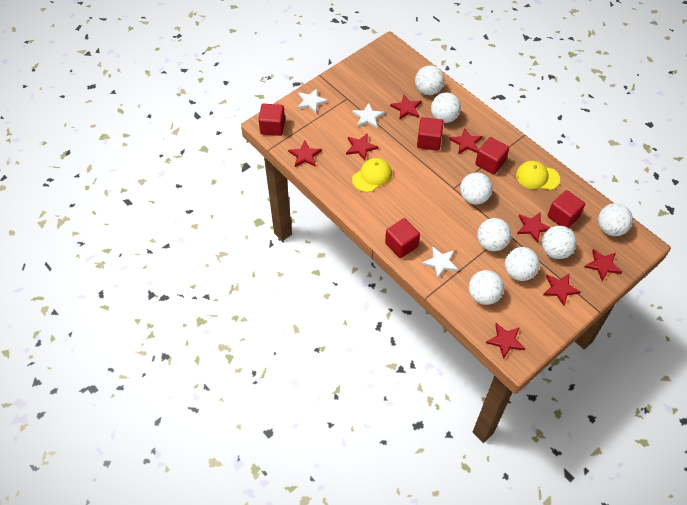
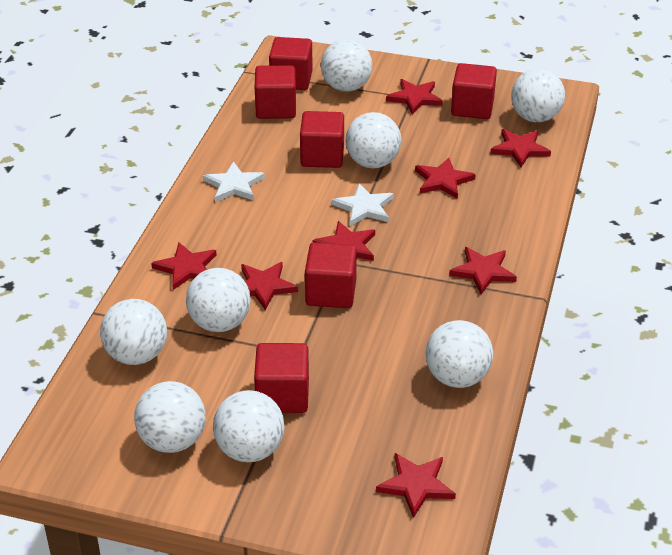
red cube: [258,104,285,136] [385,218,420,258] [417,117,444,151] [475,137,509,175] [547,190,585,228] = 5 -> [254,343,309,413] [255,65,296,119] [269,37,313,90] [300,111,344,168] [305,242,357,308] [451,63,497,119] = 6
white star: [298,88,328,113] [352,103,385,128] [422,246,458,278] = 3 -> [203,161,265,202] [332,183,394,226] = 2
yellow cap: [352,158,392,192] [516,161,560,190] = 2 -> none = 0

